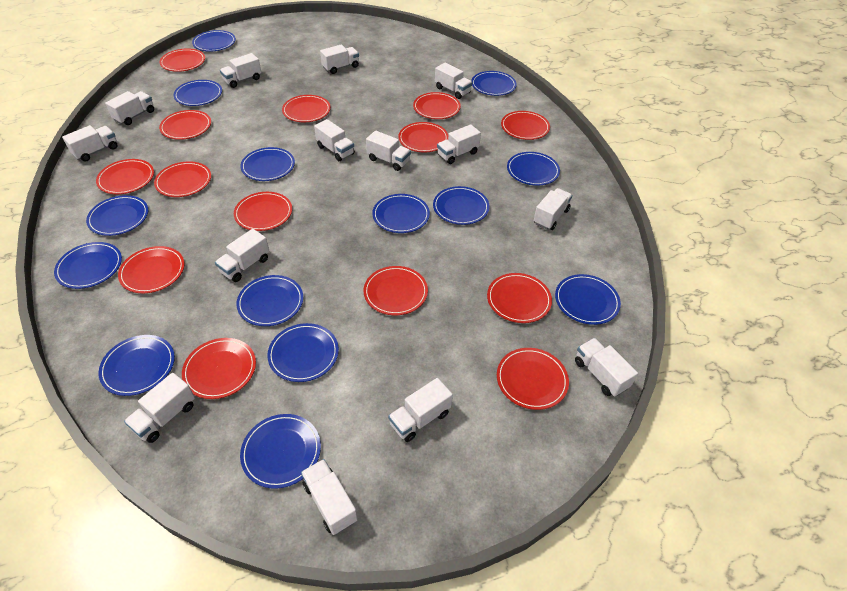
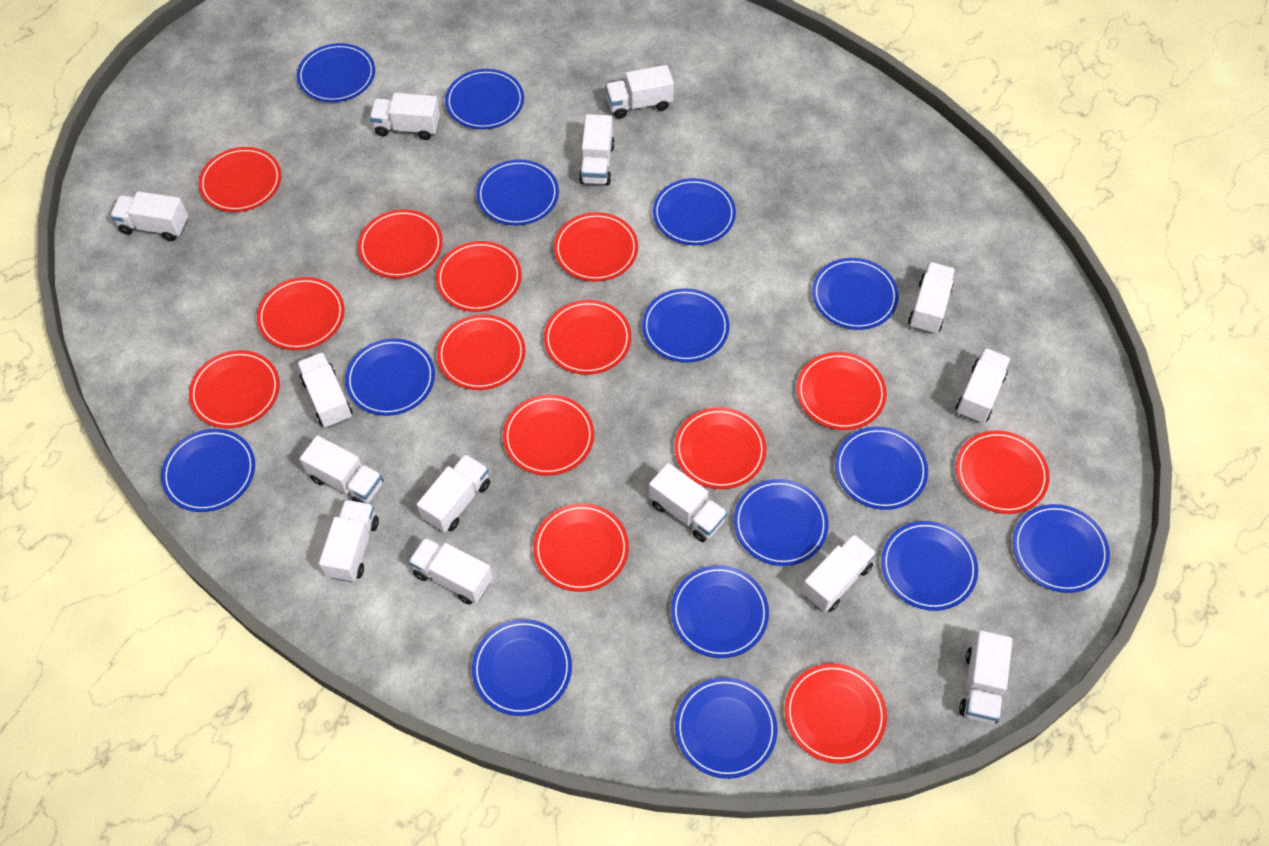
blue plate: [54,242,122,289] [86,195,148,236] [98,335,175,396] [174,80,222,106] [192,30,236,51] [236,275,303,326] [240,414,321,489] [241,147,295,181] [267,323,339,382] [372,194,430,233] [433,186,490,225] [471,71,517,96] [507,152,560,186] [555,274,621,325] = 14 -> [161,429,255,512] [297,43,375,102] [345,338,435,416] [445,69,524,129] [472,619,572,716] [476,159,559,226] [642,288,729,362] [653,178,736,245] [671,565,769,658] [675,677,777,779] [734,479,828,566] [812,258,899,330] [835,427,928,510] [881,521,978,611] [1013,504,1110,593] = 15

